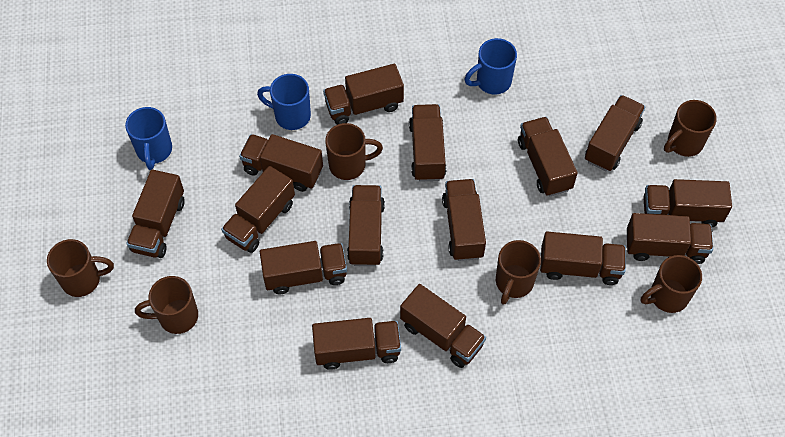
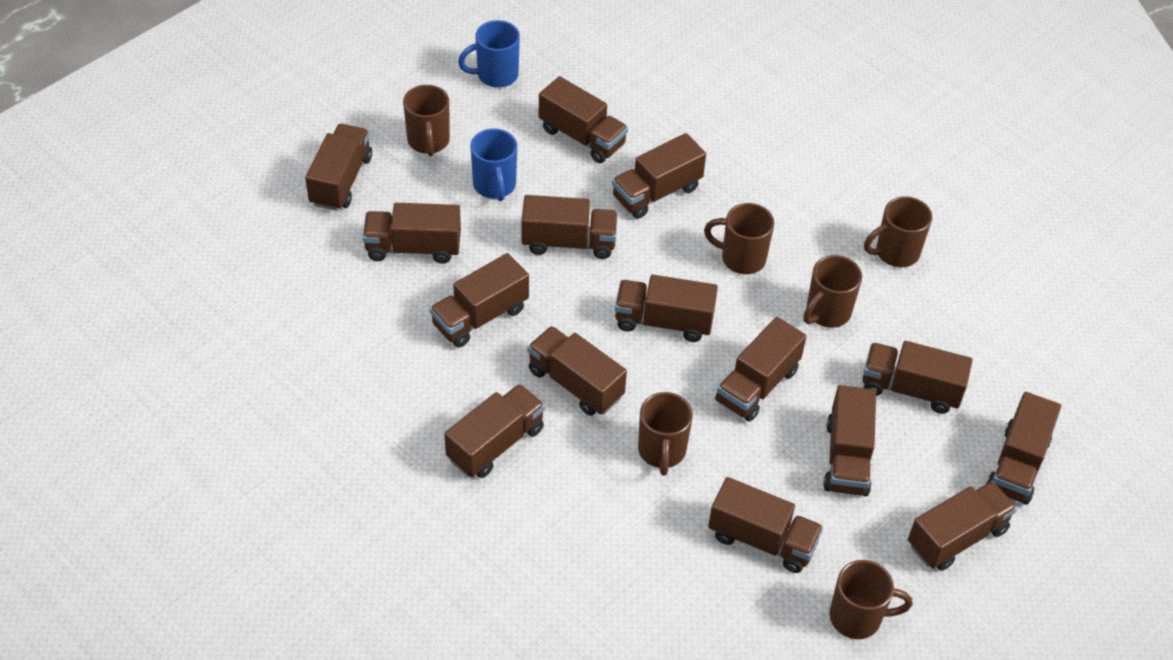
blue mug: [125,107,172,170] [257,74,311,130] [464,38,517,95] = 3 -> [458,20,520,88] [470,128,517,201] = 2

